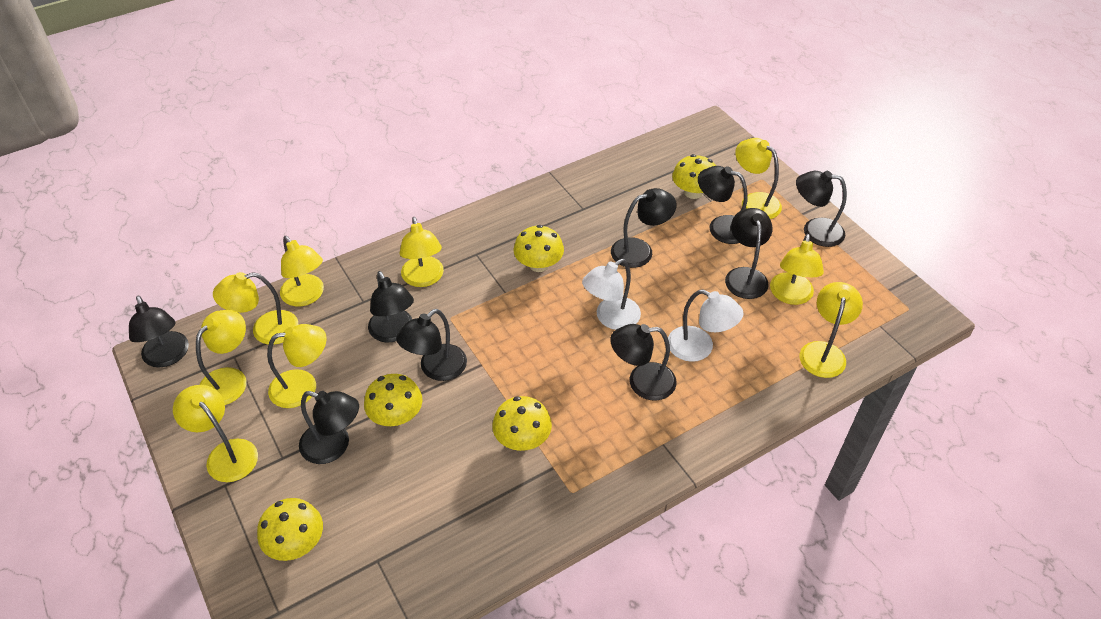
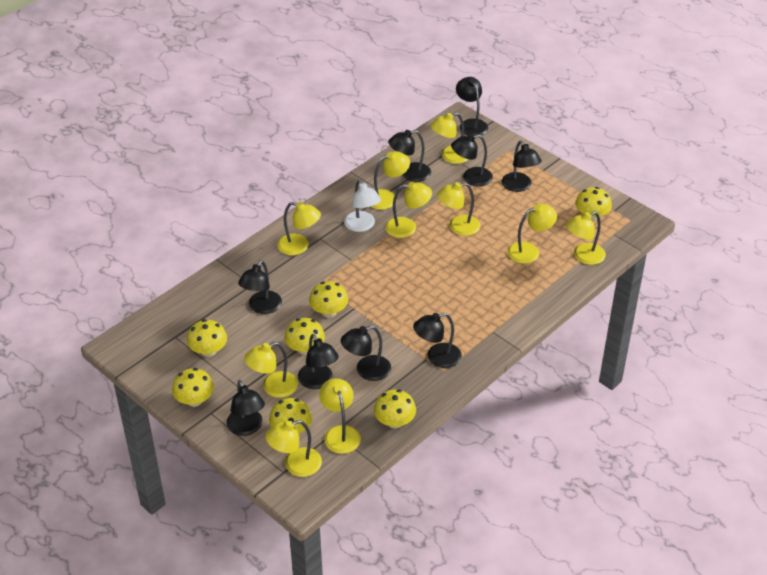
white lamp: [582,259,641,330] [668,290,743,362] = 2 -> [344,180,381,232] = 1
yellow lamp: [173,385,258,482] [196,310,247,405] [213,272,298,345] [267,324,326,408] [280,236,324,306] [400,217,444,287] [735,138,782,219] [770,234,824,305] [800,282,863,378] = 9 -> [244,342,298,398] [265,420,322,477] [277,202,321,255] [319,378,361,454] [370,151,410,210] [385,182,432,238] [430,113,469,164] [437,182,480,236] [508,204,557,264] [566,212,606,265] = 10
yellow mushroom: [257,498,323,561] [364,374,422,426] [492,396,552,451] [514,225,564,272] [672,154,716,199] = 5 -> [172,368,214,407] [187,319,227,357] [269,398,312,434] [284,318,325,355] [309,281,348,318] [374,389,416,428] [575,187,612,221] = 7

